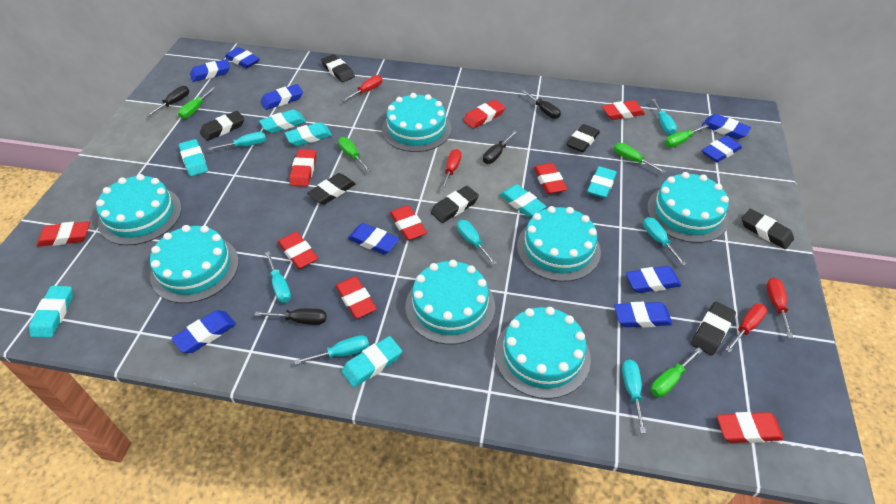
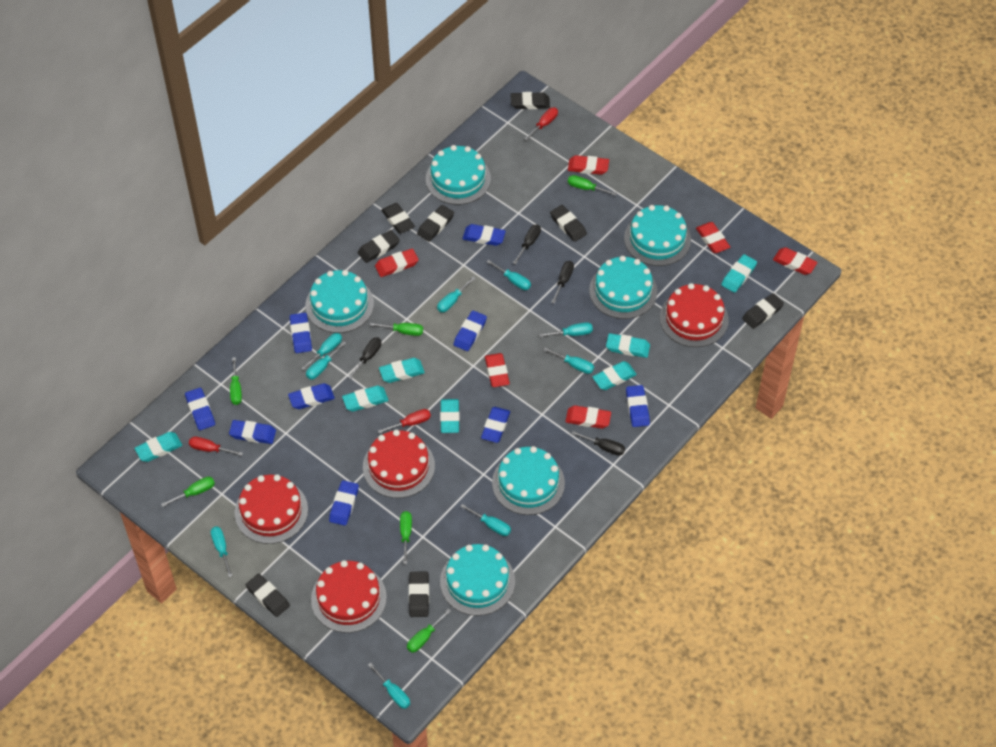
black eraser: [200,111,244,141] [307,173,356,204] [321,54,355,82] [431,186,479,223] [566,124,600,152] [691,302,736,356] [741,209,794,249] = 7 -> [246,574,290,617] [358,230,400,263] [381,203,415,234] [409,571,429,617] [417,205,454,242] [510,92,550,109] [550,205,587,242] [742,293,784,329] = 8
green screwdriver: [178,87,216,119] [338,137,371,172] [614,143,666,173] [651,347,702,397] [665,124,709,148] = 5 -> [161,477,215,507] [230,357,242,405] [370,323,423,336] [400,511,412,564] [407,608,451,653] [568,175,617,196] = 6
red cake: none = 0 -> [235,474,308,544] [311,560,387,633] [363,430,435,498] [660,283,729,347] = 4
red eraser: [37,221,90,246] [278,232,318,269] [290,149,316,187] [335,276,377,318] [390,205,427,241] [463,100,505,129] [534,163,567,194] [602,100,645,120] [717,412,784,443] = 9 -> [375,249,418,277] [485,353,510,387] [565,406,611,429] [568,155,609,175] [696,222,730,253] [773,247,817,275] = 6
red screwdriver: [342,75,382,102] [440,149,461,190] [725,304,767,353] [766,278,793,338] = 4 -> [189,437,243,456] [378,409,431,434] [525,108,558,141] = 3
turquoise cake: [96,174,182,245] [150,225,239,303] [382,93,451,152] [405,260,495,344] [495,307,591,399] [517,206,601,282] [647,172,729,243] = 7 -> [306,270,374,333] [426,145,491,205] [440,544,515,616] [492,446,565,515] [589,256,657,319] [624,205,691,266] = 6
turquoise screwdriver: [208,132,266,151] [265,251,291,303] [294,335,369,365] [457,220,497,265] [622,359,646,433] [643,217,686,265] [652,99,677,135] = 7 -> [211,527,232,577] [301,333,342,371] [306,342,346,380] [368,663,410,709] [437,276,476,312] [460,504,511,536] [487,260,531,290] [539,322,593,337] [544,347,594,374] = 9

